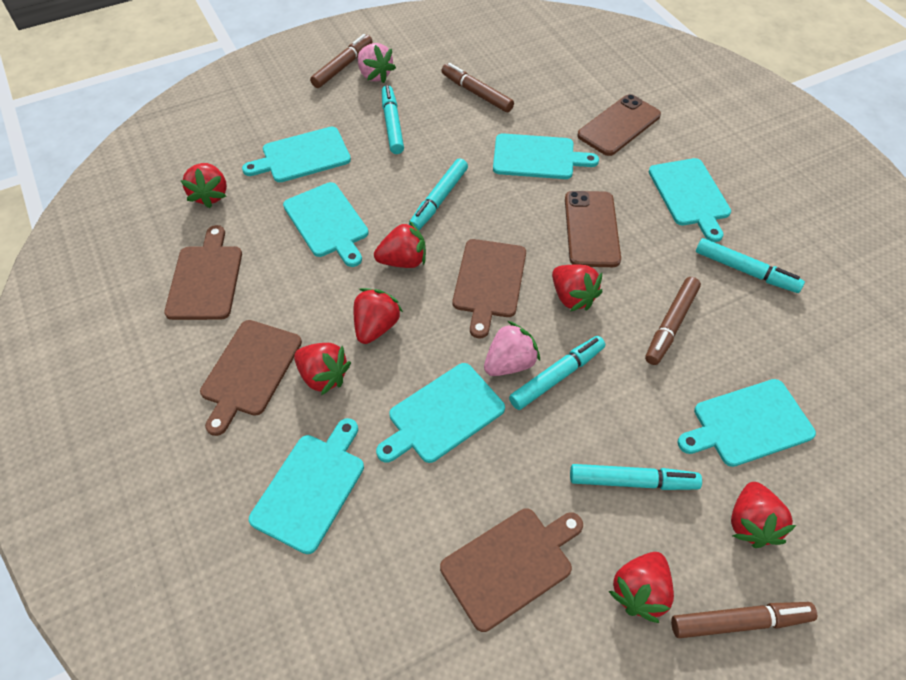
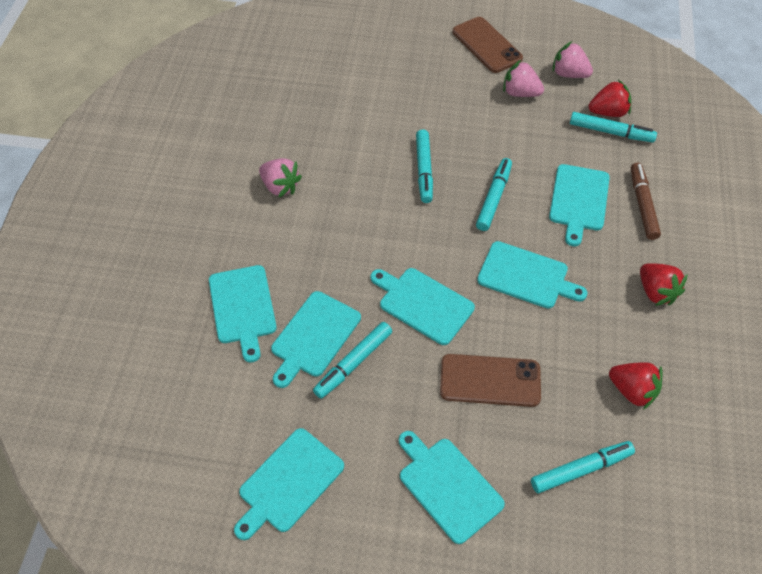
brown cutting board: [164,225,242,320] [200,320,302,436] [440,508,583,632] [453,239,526,338] = 4 -> none = 0
brown marker: [310,34,373,88] [441,63,514,112] [645,277,701,365] [671,602,817,638] = 4 -> [631,163,661,240] = 1
pink strawberry: [358,43,396,83] [484,321,540,376] = 2 -> [259,158,302,198] [503,60,544,97] [552,41,593,78] = 3
red strawberry: [181,163,227,208] [294,343,351,395] [354,288,403,344] [374,221,426,268] [552,264,603,312] [609,552,674,623] [731,482,796,548] = 7 -> [589,80,631,117] [609,362,662,410] [640,263,688,306] = 3

